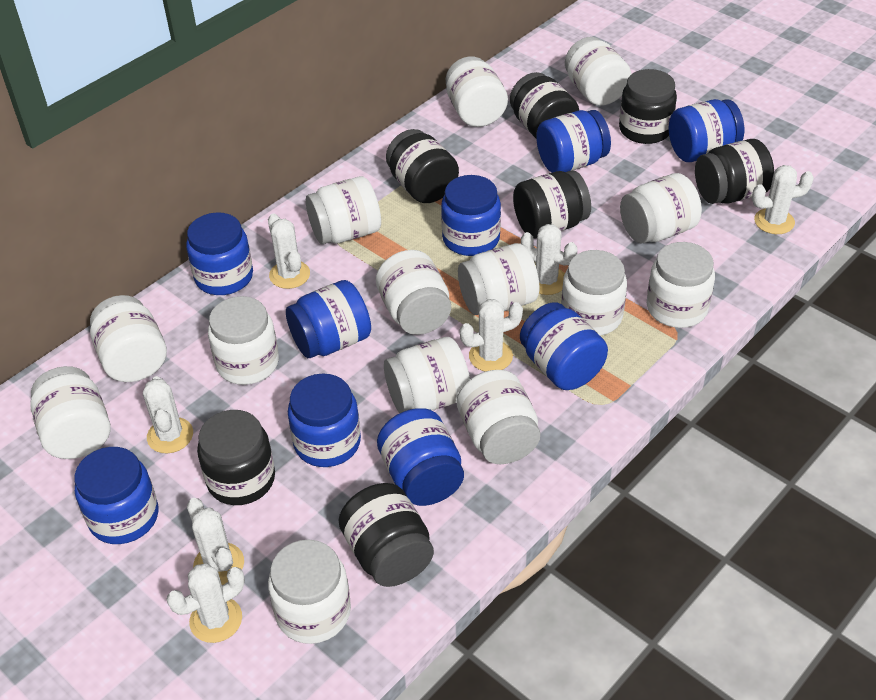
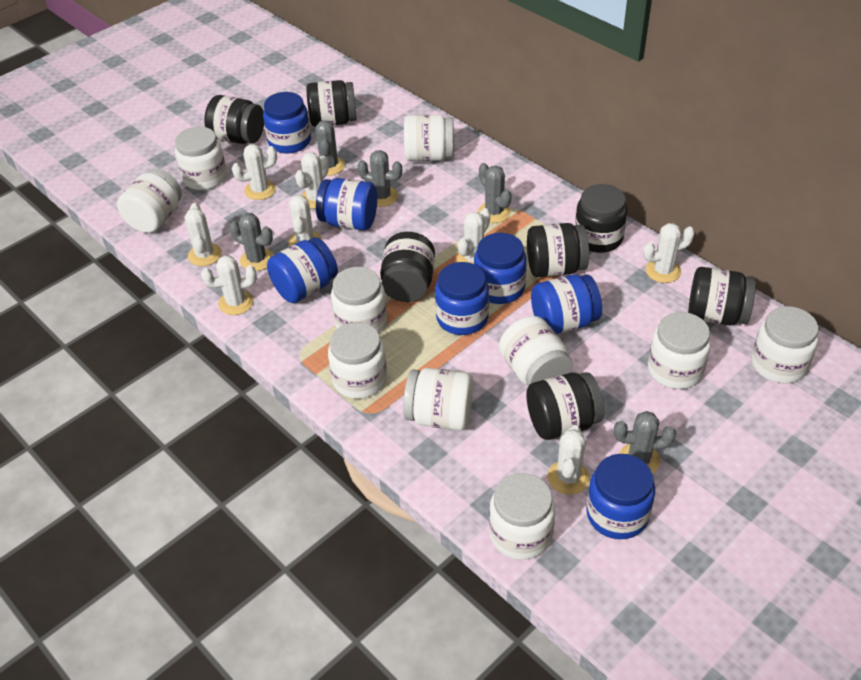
blue jar: [74,447,158,544] [186,212,253,295] [286,280,371,358] [288,374,361,467] [377,408,464,506] [441,175,501,256] [520,302,608,390] [536,110,611,173] [669,99,744,162] = 9 -> [263,92,311,154] [267,237,338,303] [316,178,377,230] [435,262,489,335] [474,233,527,304] [531,274,602,334] [586,454,655,539] = 7
grey cactus: none = 0 -> [229,213,274,271] [315,120,345,176] [357,150,402,207] [478,163,511,223] [614,411,676,474] = 5
white cactus: [143,376,193,453] [166,563,245,643] [187,498,244,585] [268,214,310,289] [460,299,523,372] [521,224,578,295] [752,165,814,234] = 7 -> [185,203,222,266] [201,256,257,315] [232,144,277,200] [288,195,322,246] [295,152,329,209] [457,208,490,264] [548,425,590,495] [643,223,695,283] = 8
white jar: [30,366,110,459] [90,295,167,382] [208,296,279,385] [268,540,351,644] [306,176,381,244] [376,250,451,335] [384,337,470,413] [446,56,508,127] [457,370,540,464] [458,243,540,315] [561,250,627,336] [565,37,631,106] [620,173,702,244] [647,242,715,328] = 14 -> [117,169,182,233] [175,127,227,190] [328,322,387,399] [331,267,387,334] [403,368,473,430] [404,115,454,161] [489,473,555,560] [499,316,573,386] [648,312,711,389] [751,306,819,383] = 10

